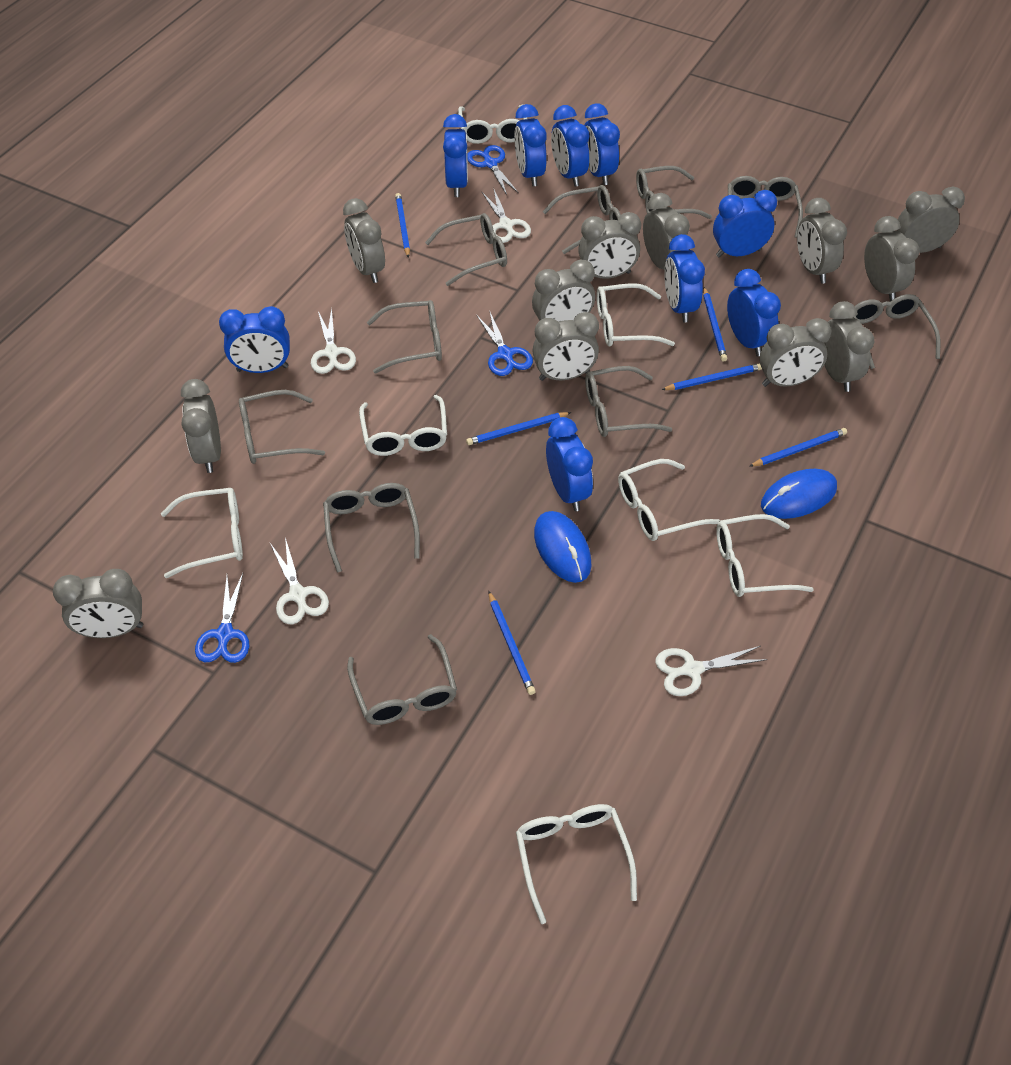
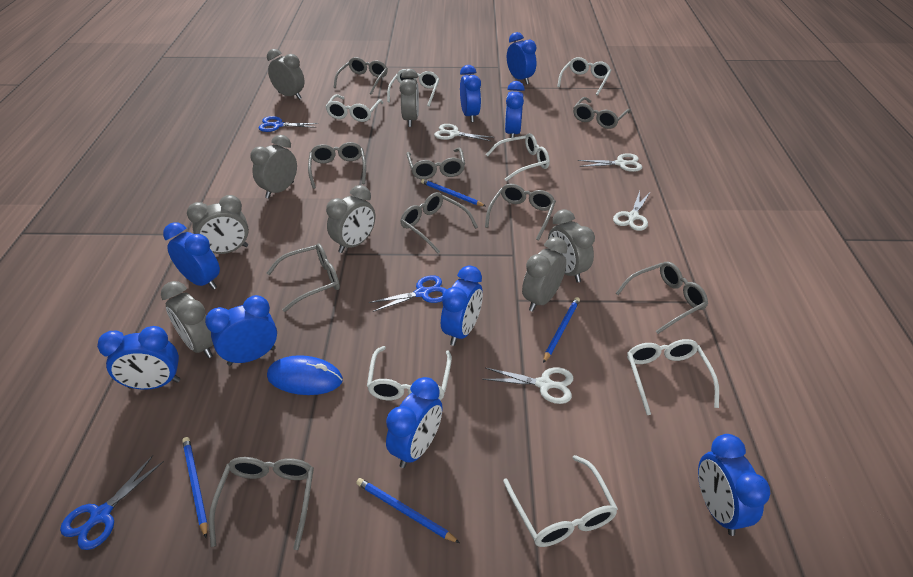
blue mouse: [534,511,591,583] [761,469,837,519] = 2 -> [267,355,343,395] = 1
blue pencil: [395,193,410,258] [466,412,571,445] [489,591,536,695] [661,363,762,390] [703,287,727,361] [749,428,847,467] = 6 -> [182,437,208,538] [356,478,460,543] [421,179,485,206] [543,297,580,363] = 4
grey clock: [53,569,143,638] [181,379,221,473] [343,198,385,283] [532,259,595,322] [532,312,599,381] [578,212,641,279] [643,193,690,270] [759,318,831,387] [797,198,847,284] [824,301,874,392] [864,216,919,302] [896,186,965,253] = 12 -> [161,281,213,358] [187,195,249,254] [250,135,297,199] [267,49,305,99] [326,185,375,253] [400,69,419,127] [522,237,567,312] [548,209,595,283] = 8
grey glasses: [239,390,325,464] [323,483,420,573] [347,634,457,725] [367,300,442,374] [425,213,507,286] [542,185,621,254] [585,366,672,437] [636,166,712,219] [728,176,803,238] [854,294,941,369] = 10 -> [209,457,314,550] [267,243,340,312] [308,142,366,189] [333,57,388,95] [400,192,478,254] [406,148,465,179] [485,184,556,241] [573,97,631,129] [616,262,708,334] = 9

